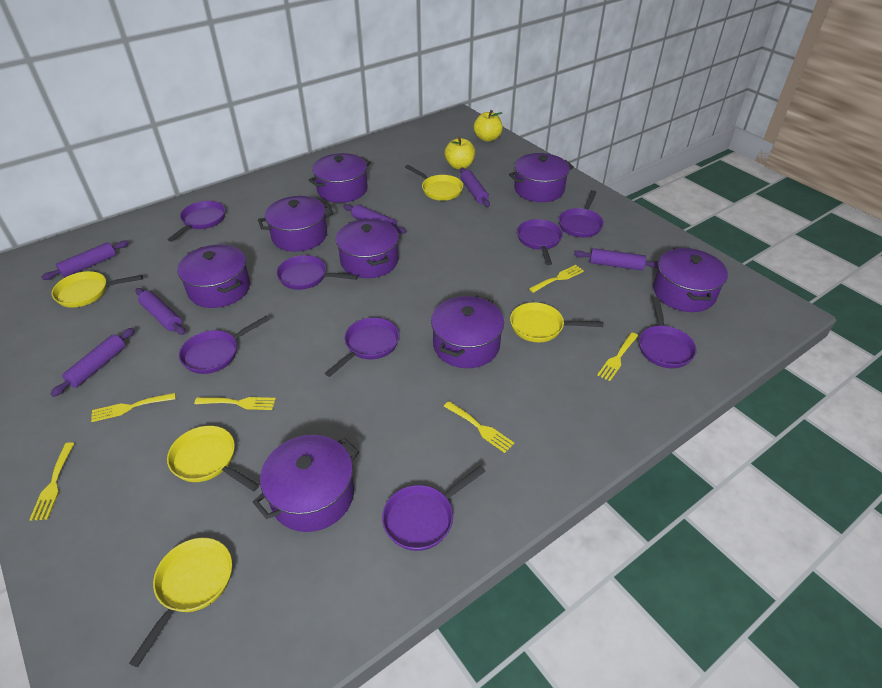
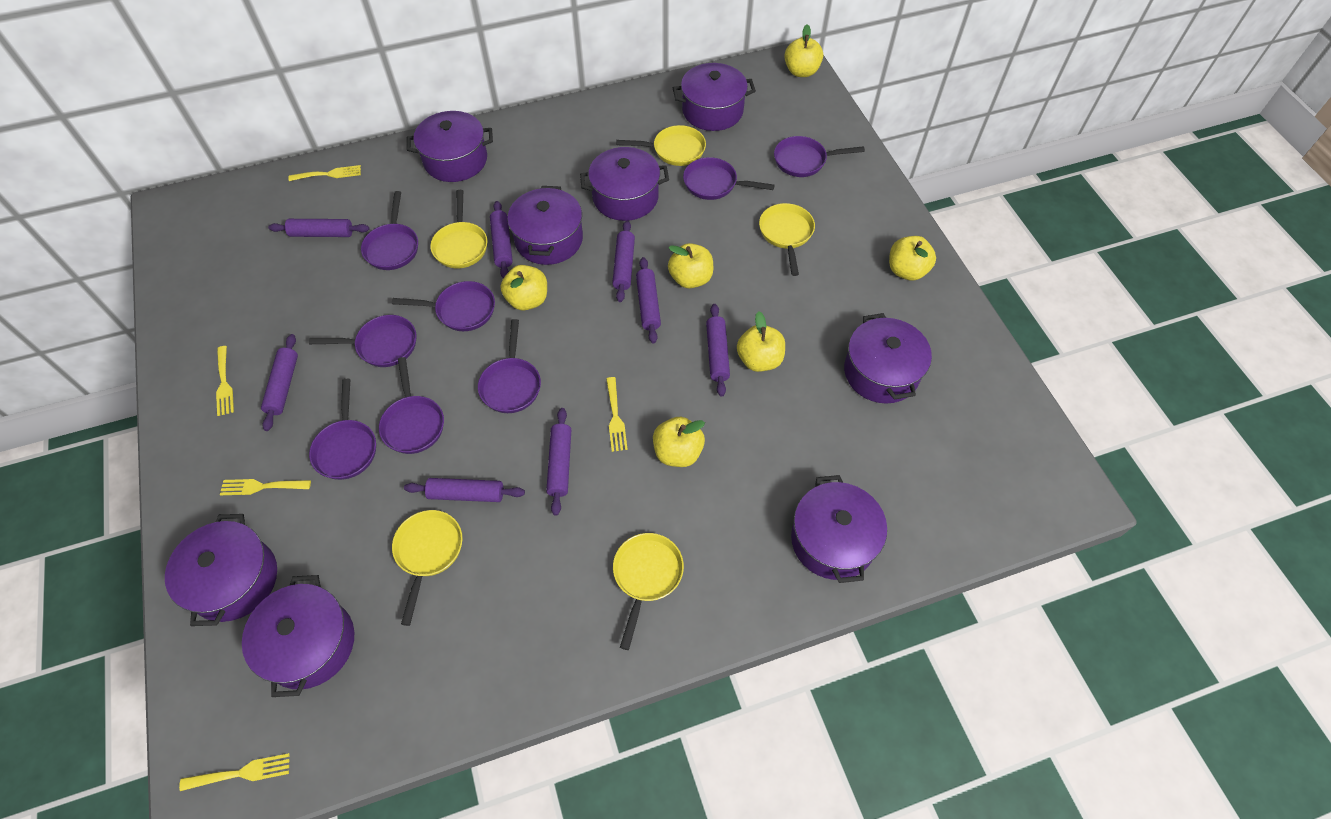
purple rolling pin: [42,240,129,280] [50,328,135,397] [135,288,186,335] [343,204,406,234] [460,168,490,207] [574,248,658,271] = 6 -> [261,334,298,431] [268,219,369,237] [404,478,525,502] [490,201,513,278] [546,408,571,516] [612,220,635,302] [636,257,661,344] [706,304,730,397] = 8
yellow apple: [445,137,475,169] [474,110,503,142] = 2 -> [501,265,547,310] [653,417,705,467] [668,243,713,288] [737,311,785,372] [784,24,823,77] [889,236,936,281] = 6
yellow fork: [29,442,75,521] [91,393,176,422] [194,397,276,410] [444,401,514,453] [529,265,584,293] [597,332,638,381] = 6 -> [179,753,290,791] [216,346,234,416] [220,479,311,495] [288,165,361,181] [606,377,628,452] = 5

